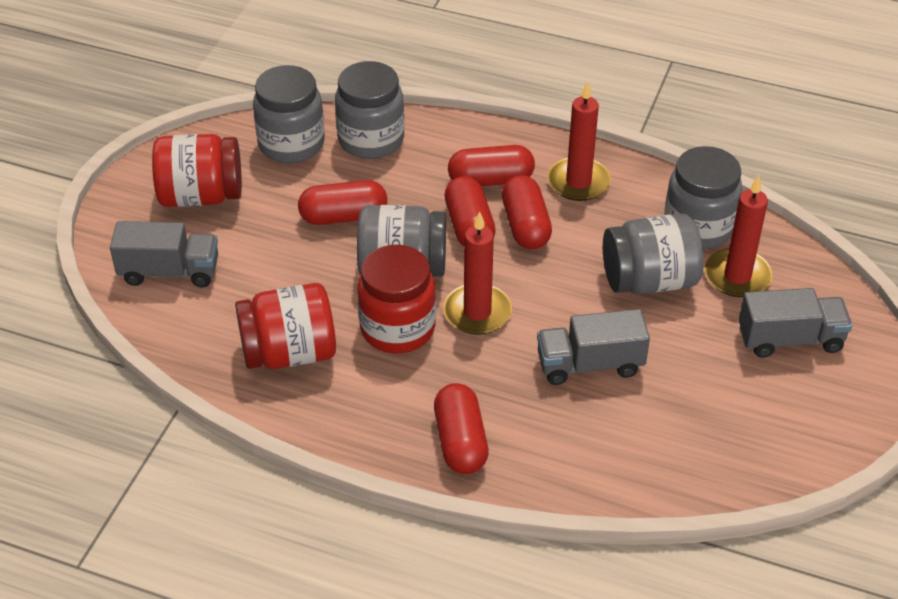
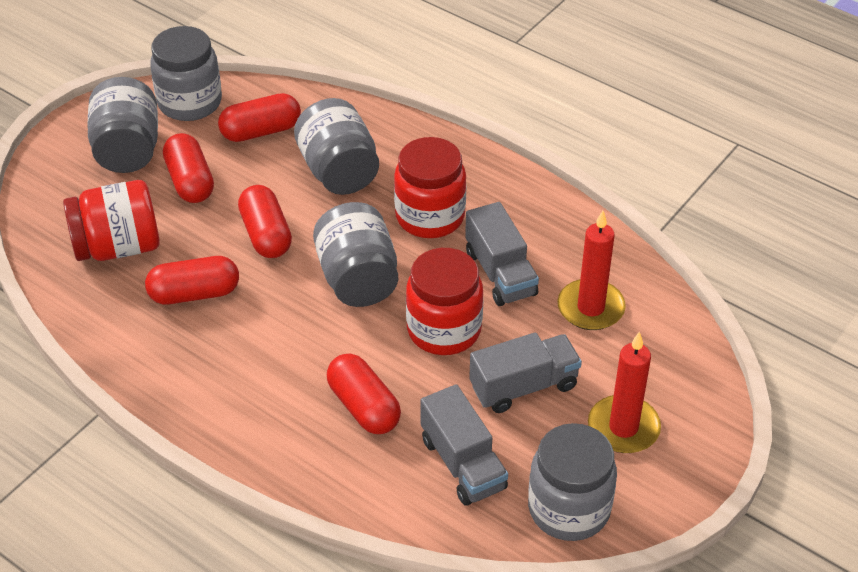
red candle: [443,211,512,335] [548,81,611,201] [705,175,772,298] = 3 -> [558,211,626,330] [588,331,661,453] = 2

